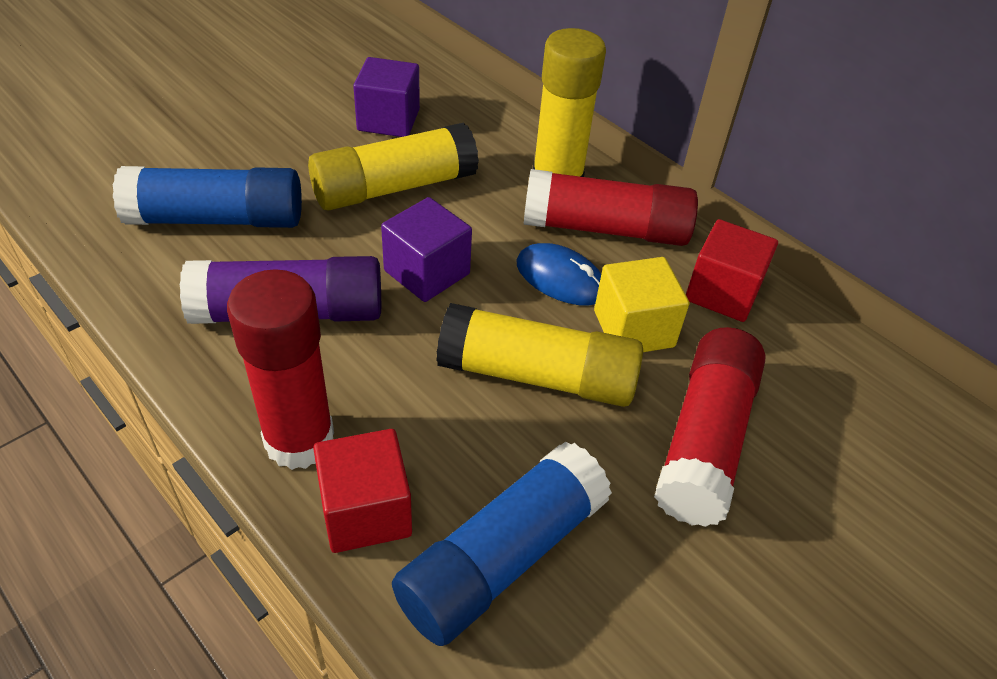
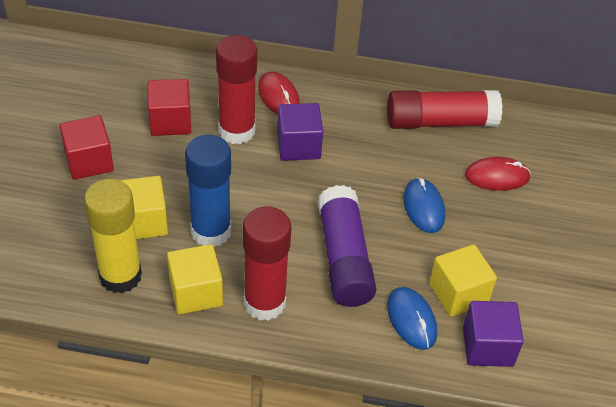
blue glue stick: [113,166,302,228] [392,441,612,646] = 2 -> [185,135,231,247] = 1
blue mouse: [517,243,601,306] = 1 -> [387,287,437,350] [403,178,445,233] = 2
red mouse: none = 0 -> [258,71,300,114] [465,157,531,191] = 2
yellow cube: [594,257,690,352] = 1 -> [120,176,168,239] [167,244,223,314] [429,244,497,317] = 3
yellow glue stick: [308,123,479,211] [436,303,643,407] [533,28,606,177] = 3 -> [84,179,142,294] = 1

